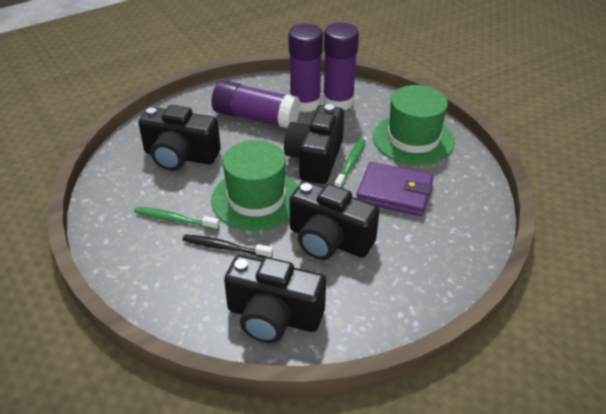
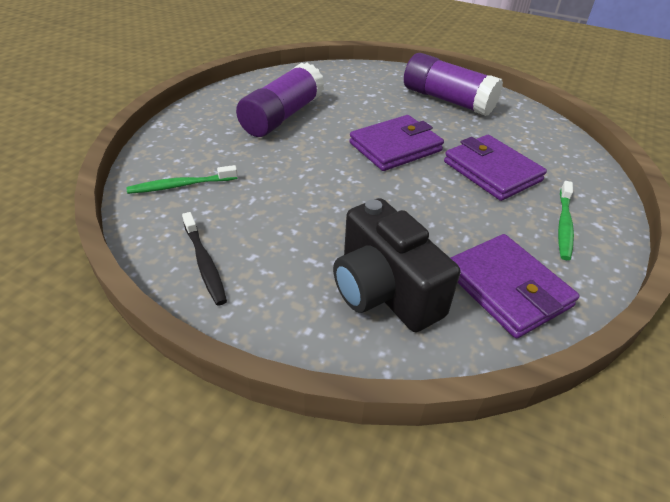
black camera: [138,105,221,171] [224,255,326,343] [284,104,344,184] [290,181,380,260] = 4 -> [333,198,460,332] = 1
green hat: [211,140,298,231] [373,85,455,165] = 2 -> none = 0
purple glue stick: [211,80,300,128] [288,24,323,112] [323,22,359,110] = 3 -> [236,62,324,137] [404,53,503,116] = 2
purple wallet: [357,162,434,216] = 1 -> [349,115,444,171] [444,135,547,201] [451,234,580,338] = 3

